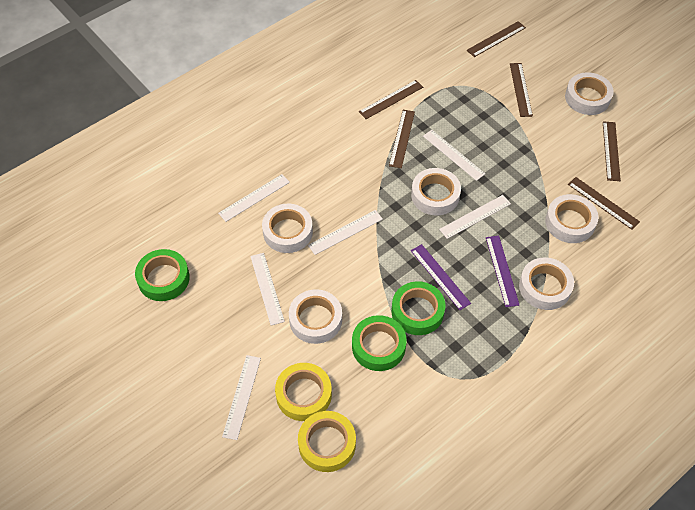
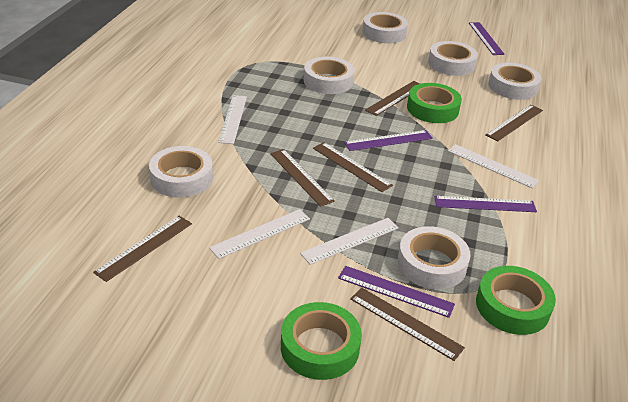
purple ruler: [411,244,471,310] [486,236,519,307] = 2 -> [338,266,455,318] [344,130,433,151] [434,196,537,212] [469,22,505,55] = 4
white ruler: [218,174,290,222] [222,355,261,440] [250,253,285,326] [308,210,383,255] [423,130,485,181] [439,195,511,239] = 6 -> [209,209,310,259] [218,95,247,144] [300,218,399,265] [448,144,539,188] = 4
yellow tape: [275,363,332,421] [298,411,356,472] = 2 -> none = 0

